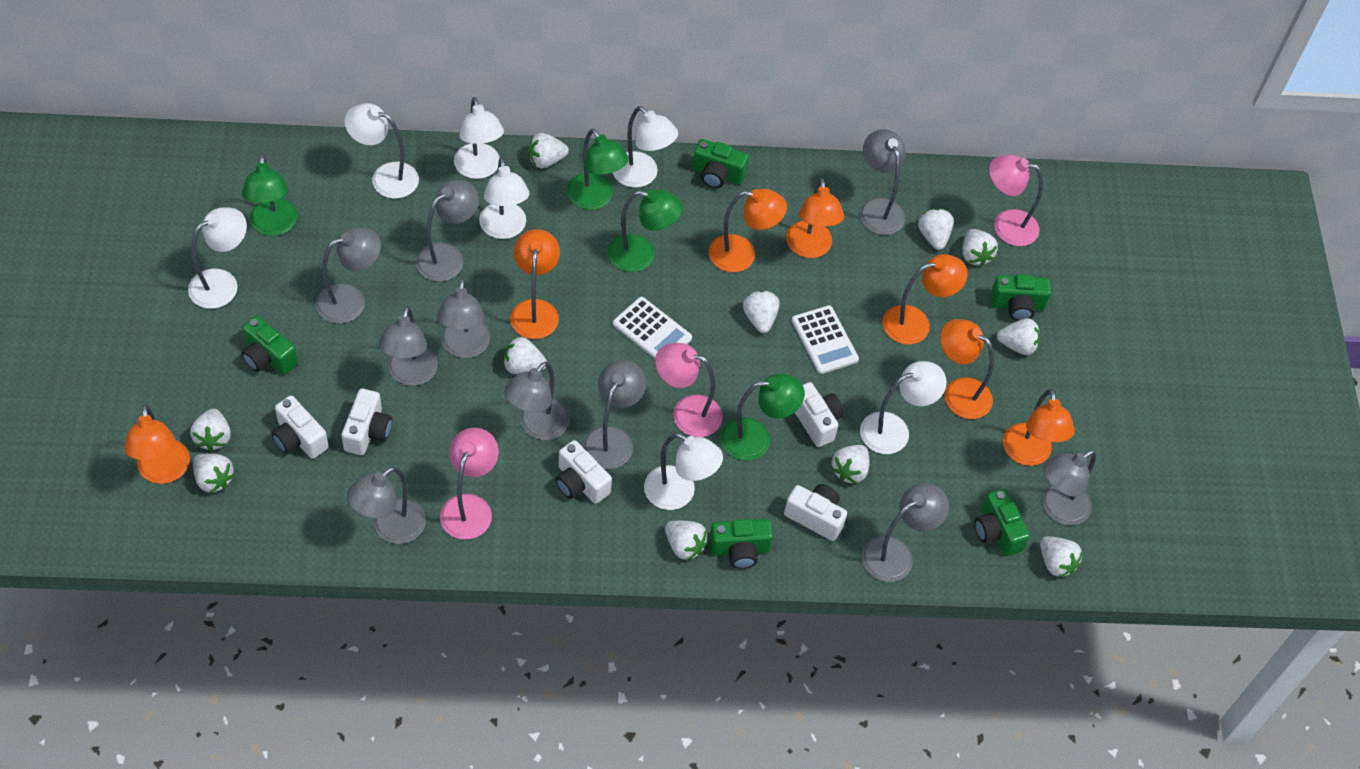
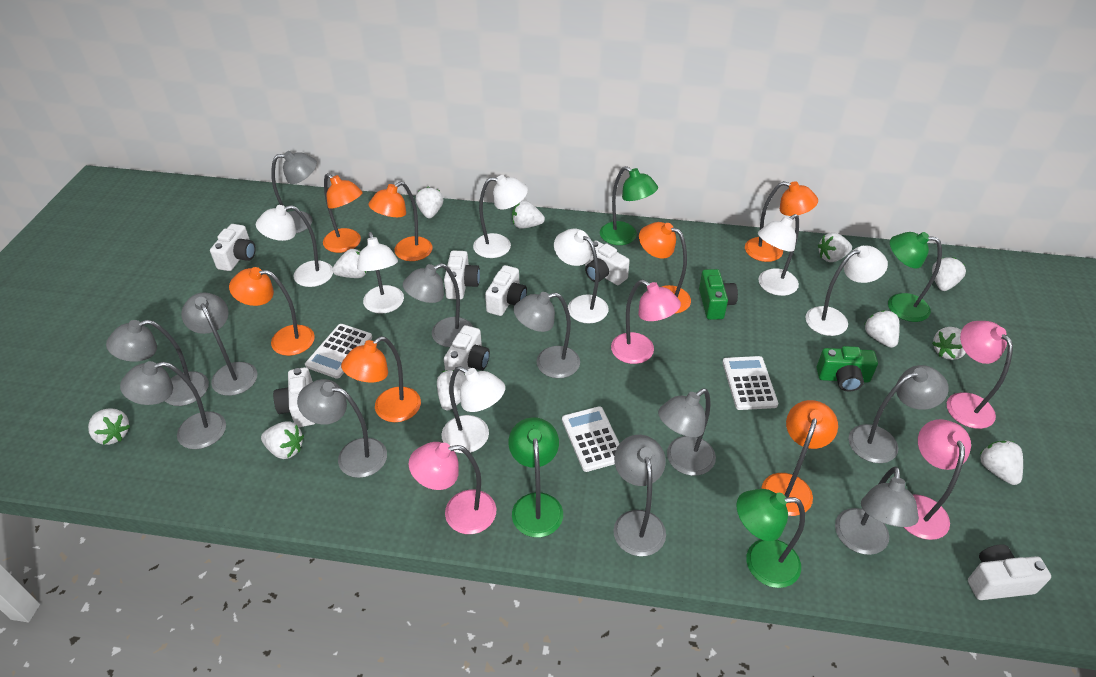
green camera: [241,315,298,375] [692,139,749,188] [709,519,773,569] [974,489,1030,556] [991,274,1051,321] = 5 -> [699,269,738,320] [817,346,878,392] = 2
grey lamp: [316,227,381,324] [347,467,426,544] [378,306,438,386] [416,180,479,282] [437,278,490,358] [504,361,570,440] [583,360,646,469] [860,129,906,235] [862,483,949,582] [1042,450,1096,526] = 10 -> [106,320,209,406] [120,361,226,449] [181,292,257,396] [271,151,317,233] [297,379,387,478] [403,263,473,347] [514,292,580,378] [613,435,666,556] [658,389,716,476] [835,466,919,555] [849,365,949,463] = 11
pink lamp: [440,428,499,540] [655,343,723,437] [989,155,1043,246] = 3 -> [409,442,496,534] [611,280,681,364] [904,419,971,540] [947,321,1013,429] = 4
white calculator: [613,297,692,359] [791,305,859,374] = 2 -> [305,324,372,379] [562,406,620,472] [722,356,778,410] = 3
white camera: [271,395,329,459] [341,388,392,455] [555,440,612,504] [784,484,847,541] [795,382,844,447] = 5 -> [210,224,256,271] [273,367,315,427] [444,250,480,300] [444,325,490,374] [485,265,527,316] [585,240,630,285] [968,544,1051,600] = 7

